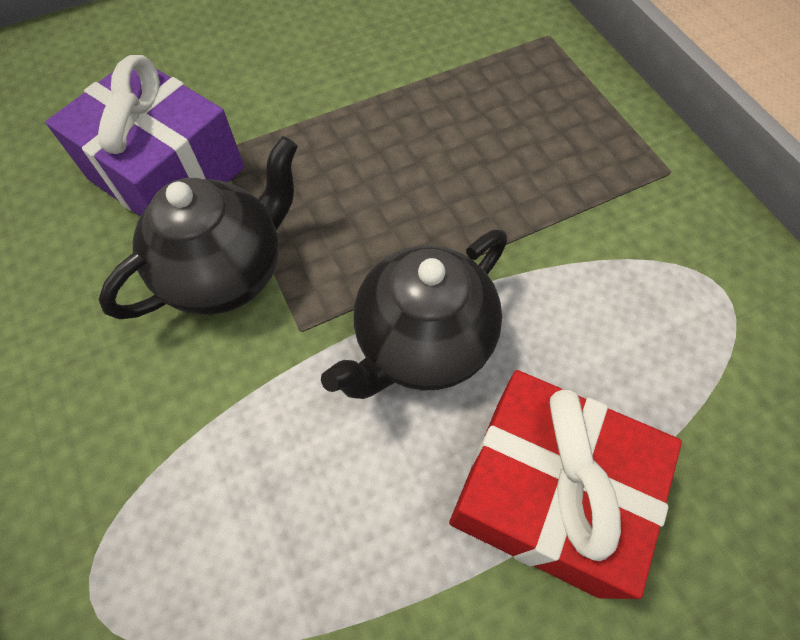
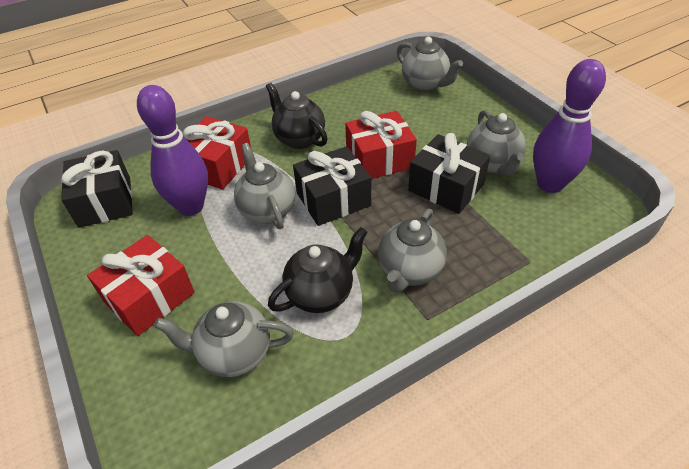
black gift: none = 0 -> [61,150,133,228] [293,146,371,226] [408,133,490,214] = 3
grey teapot: none = 0 -> [154,301,294,377] [234,143,295,229] [378,208,447,293] [397,37,463,91] [467,110,526,176] = 5
purple bowling pin: none = 0 -> [137,85,208,216] [533,59,606,193] = 2
purple gift: [46,55,244,217] = 1 -> none = 0
red gift: [449,370,682,599] = 1 -> [87,235,195,336] [183,116,251,189] [345,111,417,179] = 3

